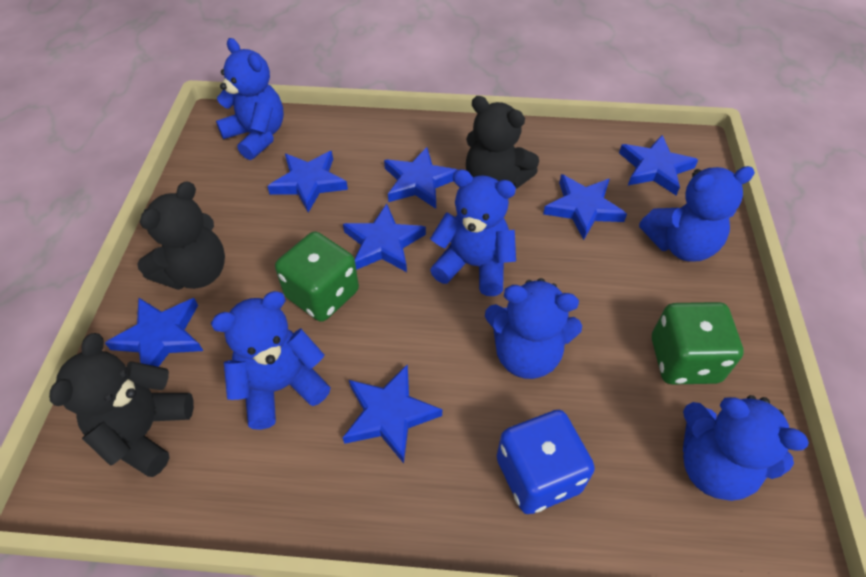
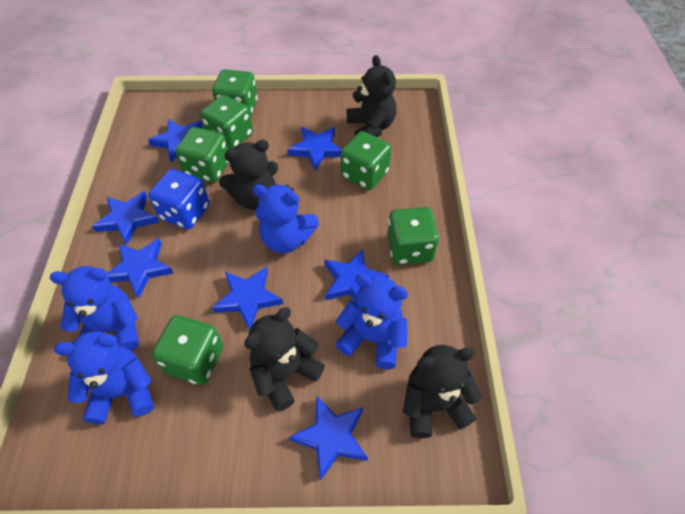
black teddy bear: [49,333,194,477] [137,181,225,290] [466,96,539,189] = 3 -> [219,140,279,210] [244,307,325,412] [346,55,396,137] [403,345,482,438] = 4
blue teddy bear: [211,291,331,430] [216,38,284,160] [430,169,516,296] [485,278,582,379] [639,166,755,262] [683,395,809,501] = 6 -> [49,266,139,351] [54,331,154,424] [253,184,319,253] [335,274,408,369] = 4
green dice: [275,231,359,322] [652,302,744,385] = 2 -> [152,315,223,385] [175,127,229,183] [200,95,253,150] [212,69,258,116] [341,131,392,190] [387,207,439,265] = 6

